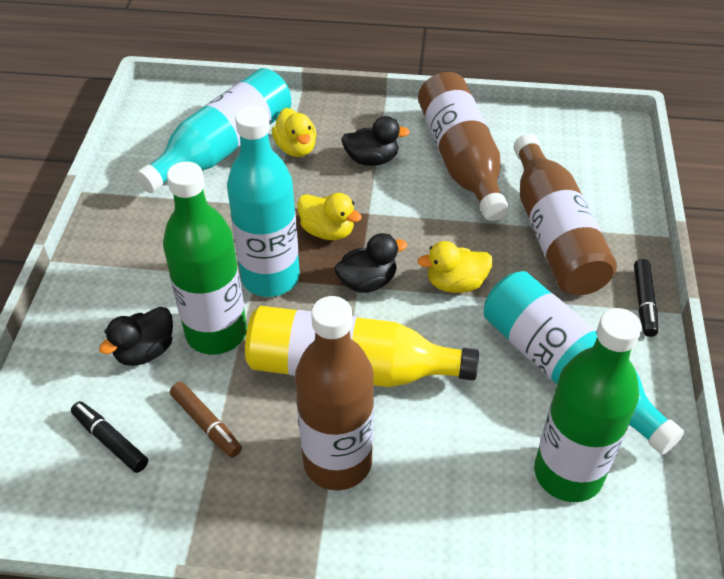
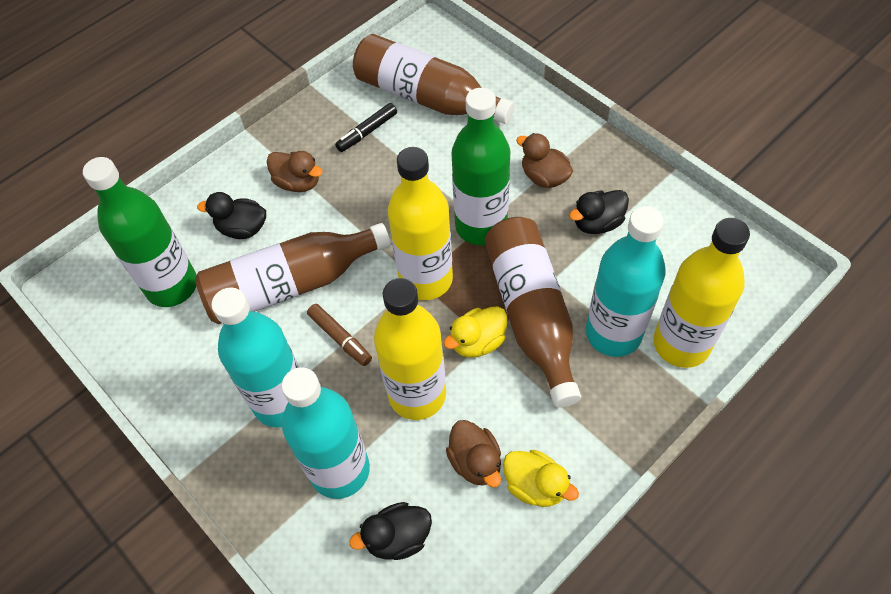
black marker: [71,401,148,473] [634,259,658,337] = 2 -> [335,103,397,152] = 1
brown duck: none = 0 -> [266,151,323,192] [446,420,501,487] [516,133,573,188] = 3
yellow bottle: [245,306,479,387] = 1 -> [374,278,446,420] [388,147,453,300] [653,218,750,368] = 3
yellow duck: [272,108,317,157] [297,193,362,240] [417,241,493,293] = 3 -> [443,306,507,358] [503,450,579,507] = 2

